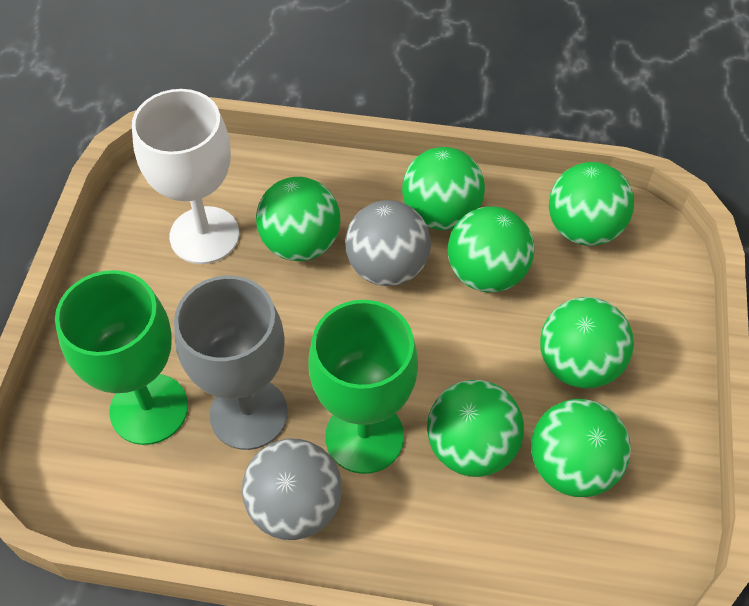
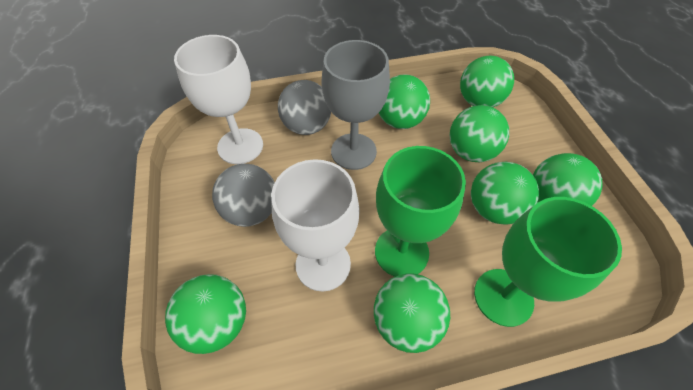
white goblet: [132,89,239,264] = 1 -> [174,35,263,164] [271,159,359,292] = 2

